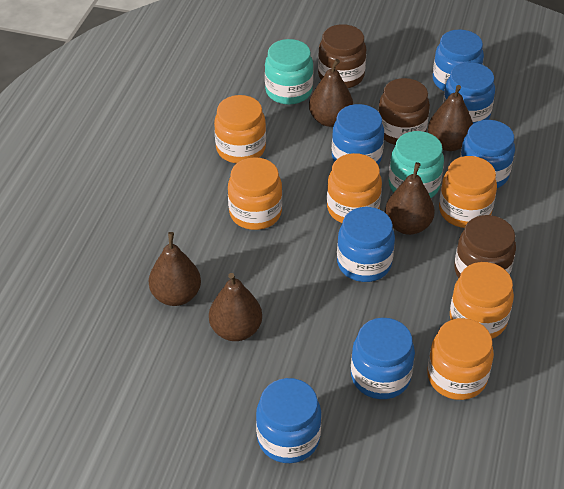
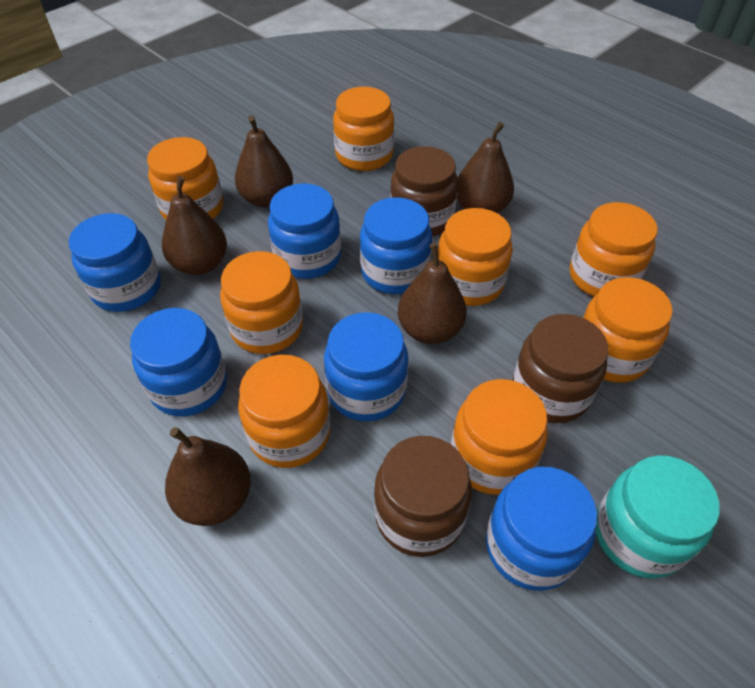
blue jar: [256,378,322,463] [332,104,384,165] [337,207,395,282] [351,318,415,399] [433,29,484,91] [443,62,495,124] [460,120,515,188] = 7 -> [69,213,161,312] [130,308,227,416] [268,183,341,279] [324,312,408,422] [360,197,432,294] [486,467,597,591] = 6
orange jar: [214,95,266,164] [228,157,282,230] [327,153,382,223] [427,318,494,400] [439,156,497,228] [450,262,514,339] = 6 -> [147,137,223,220] [220,251,303,354] [238,355,330,468] [333,87,394,171] [438,208,513,306] [451,379,548,495] [570,202,658,296] [583,277,672,383] = 8
turquoise jar: [265,39,313,105] [389,131,444,198] = 2 -> [596,456,720,579] = 1

